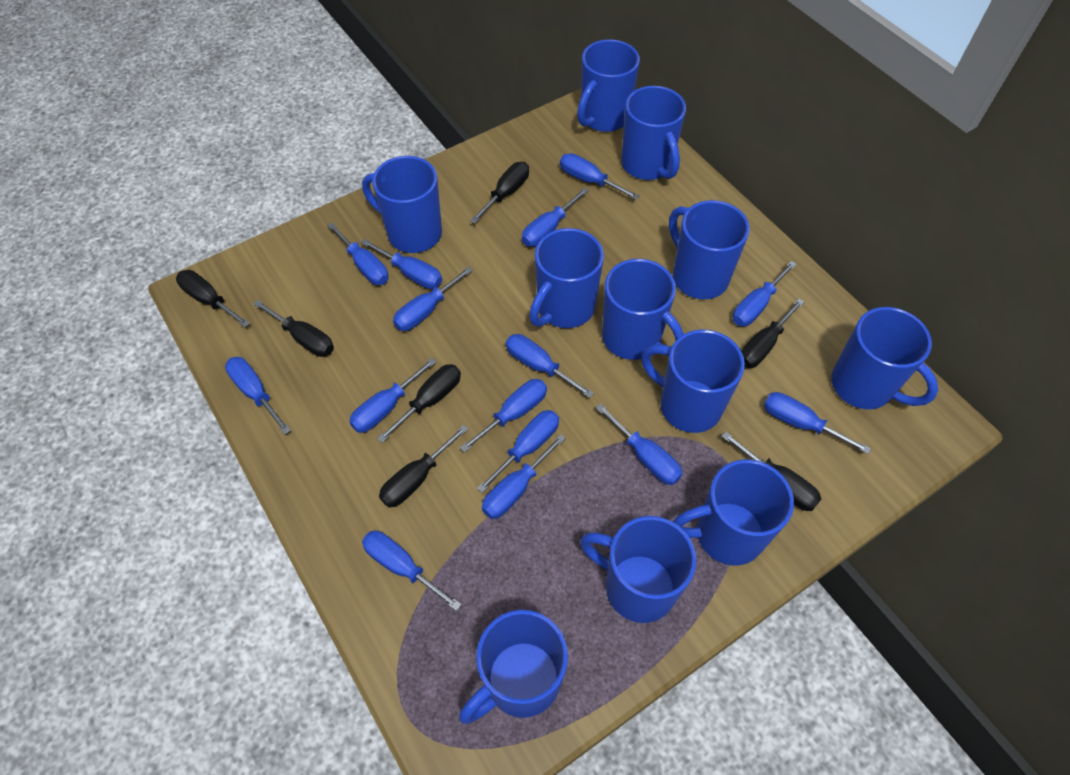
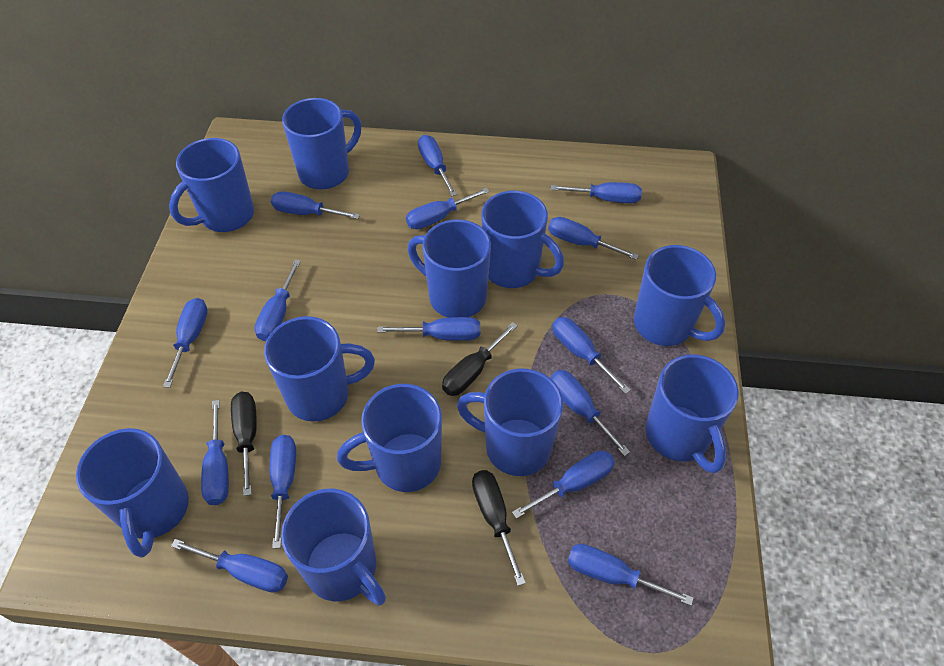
black screwdriver: [176,270,250,327] [253,300,334,357] [377,364,461,443] [379,425,469,507] [470,162,529,224] [721,432,821,511] [741,299,804,368] = 7 -> [231,392,257,496] [442,322,518,396] [472,470,526,586] = 3

